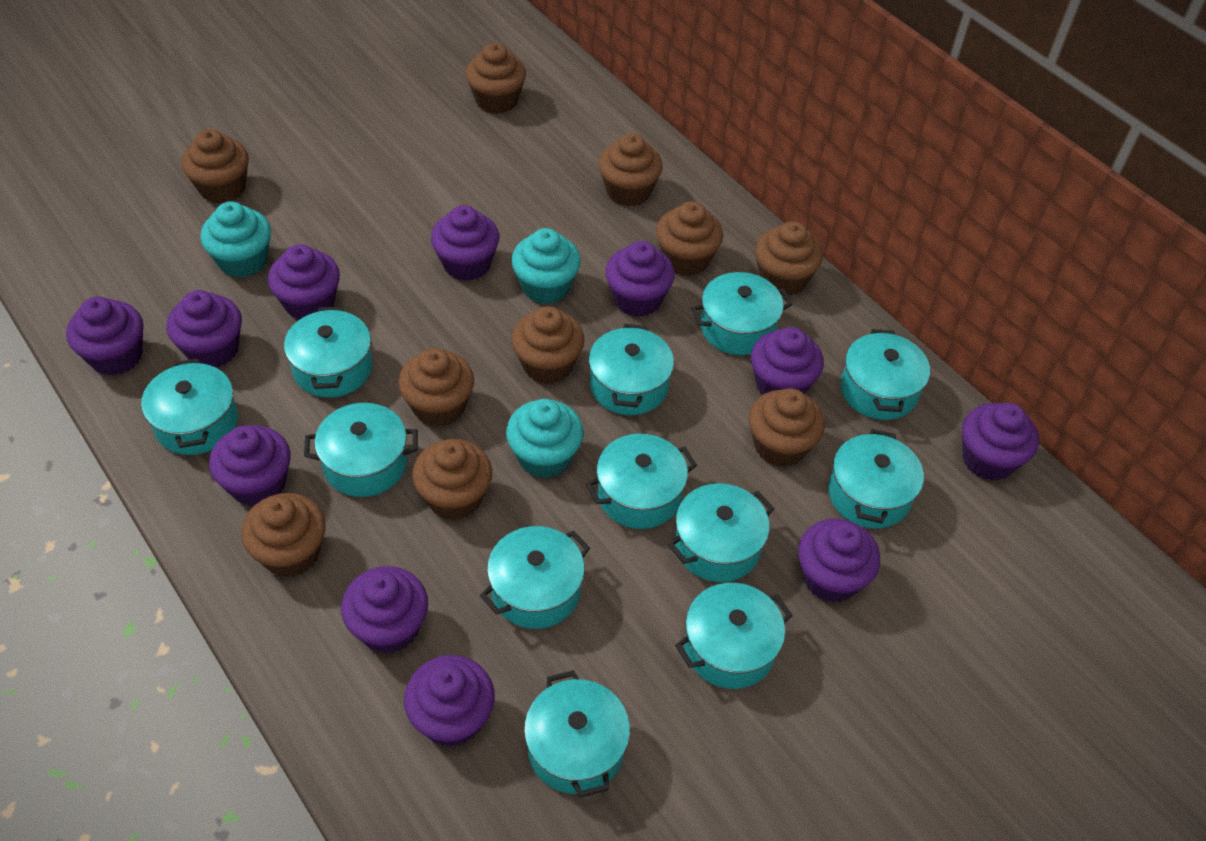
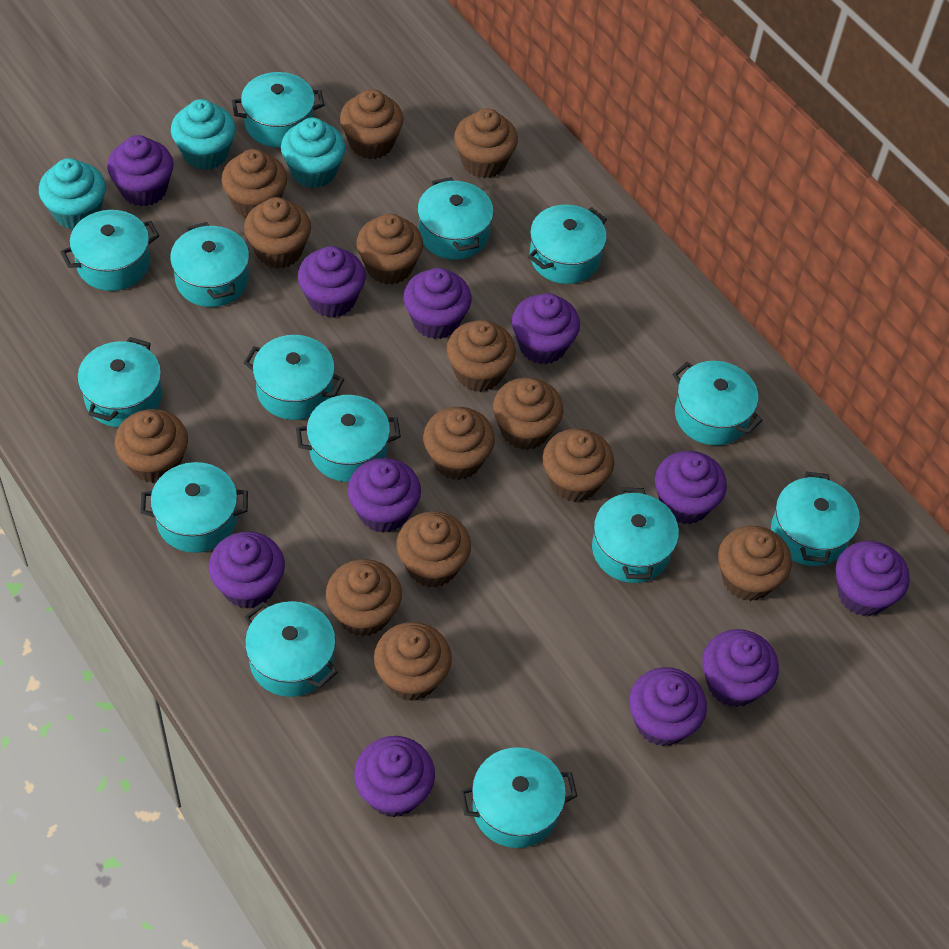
brown cupcake: [181,129,249,204] [241,493,326,577] [398,348,474,427] [412,439,492,520] [466,43,526,114] [512,306,584,384] [598,133,663,207] [656,201,723,276] [749,388,825,467] [755,221,823,296] = 10 -> [115,409,188,483] [221,149,287,217] [244,197,311,269] [326,559,402,636] [340,89,403,159] [357,214,423,285] [374,622,452,701] [396,511,471,587] [423,407,495,480] [447,320,516,392] [454,108,518,179] [493,378,563,450] [543,428,614,502] [718,526,792,601] = 14
turquoise pot: [141,358,238,455] [284,307,373,398] [304,403,418,497] [480,526,590,629] [524,670,630,798] [586,434,697,529] [589,324,674,415] [668,483,774,582] [675,583,793,689] [691,272,793,355] [828,429,924,529] [841,329,930,420] = 12 -> [60,210,159,291] [77,337,162,427] [140,462,248,553] [170,222,249,307] [232,72,324,147] [244,335,344,420] [244,601,338,697] [296,395,401,482] [417,177,494,260] [459,747,577,848] [528,205,607,284] [592,488,679,583] [672,361,763,445] [771,471,860,566] = 14

